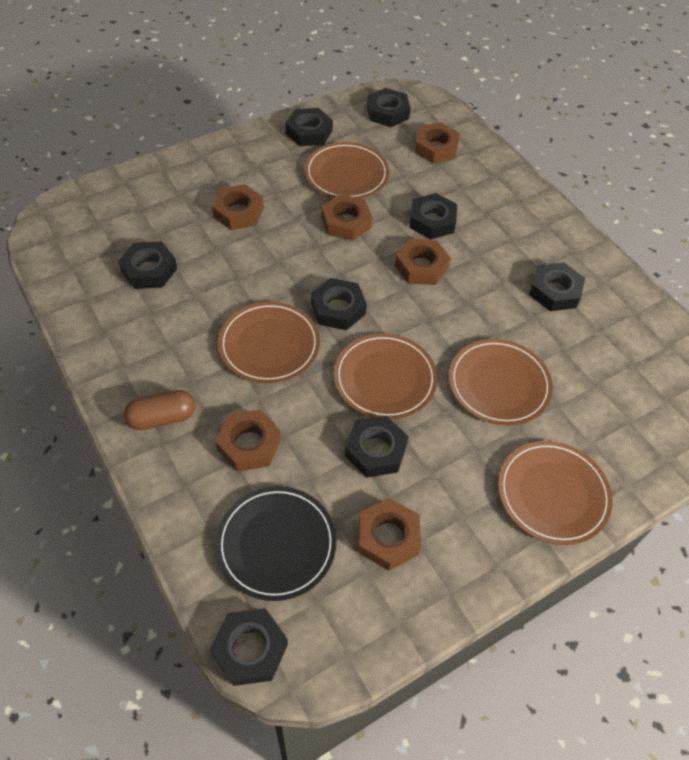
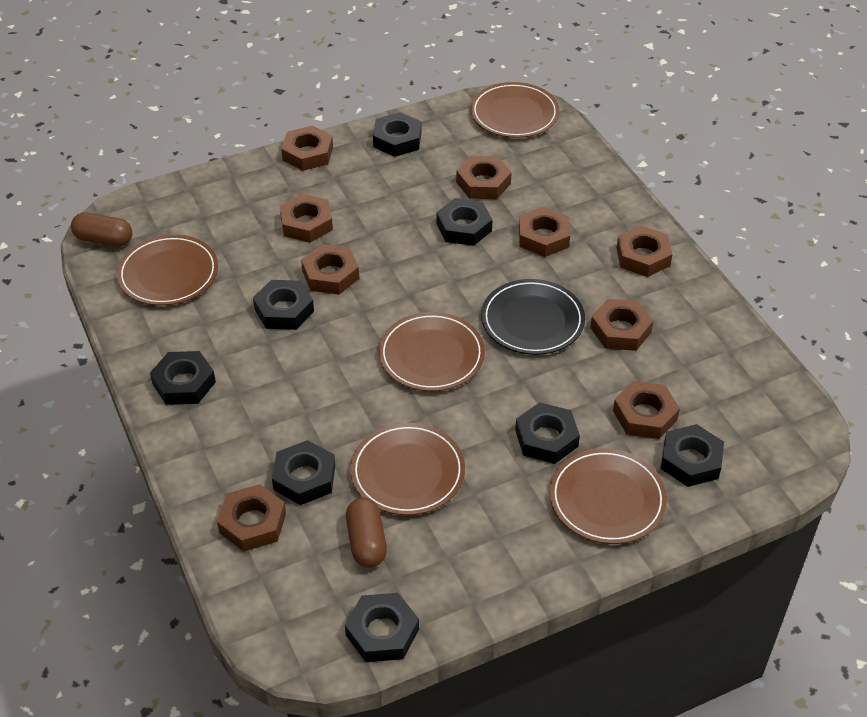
brown capsule: [124,390,196,430] = 1 -> [71,212,132,247] [346,497,387,568] = 2
brown nut: [212,184,264,230] [215,409,281,472] [321,194,372,240] [359,498,421,571] [395,238,451,285] [414,123,460,163] = 6 -> [217,484,286,551] [280,194,333,243] [281,126,333,171] [301,244,359,295] [456,156,512,199] [519,207,570,257] [590,299,653,351] [613,381,680,439] [616,226,673,277] = 9

